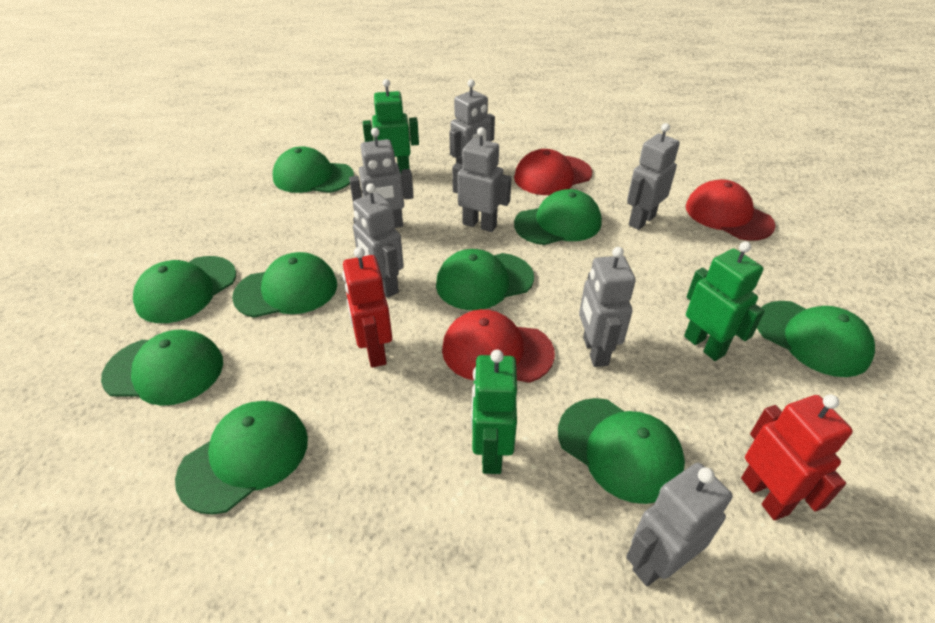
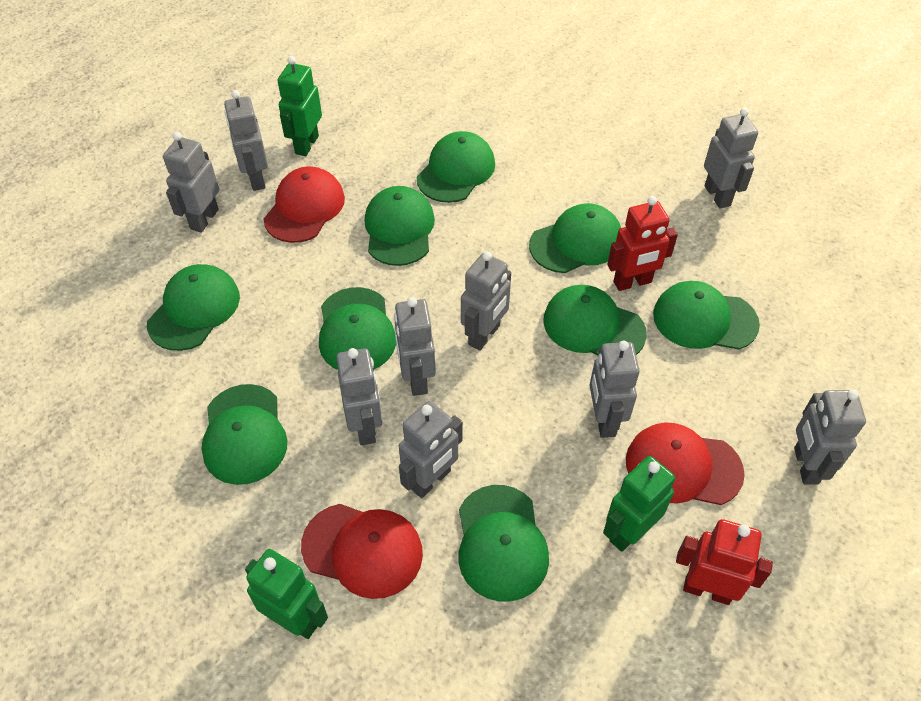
grey robot: [349,128,414,228] [353,183,404,298] [449,79,495,164] [452,127,512,232] [579,247,636,367] [626,463,733,586] [627,123,680,230] = 7 -> [163,132,219,233] [224,90,268,191] [336,348,382,445] [394,297,436,396] [399,401,463,498] [461,251,511,351] [589,340,640,438] [704,108,758,209] [794,389,866,484] = 9

